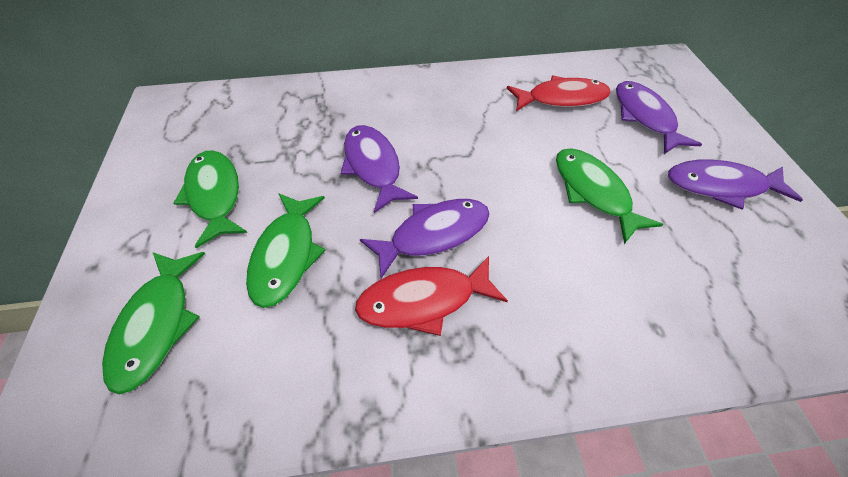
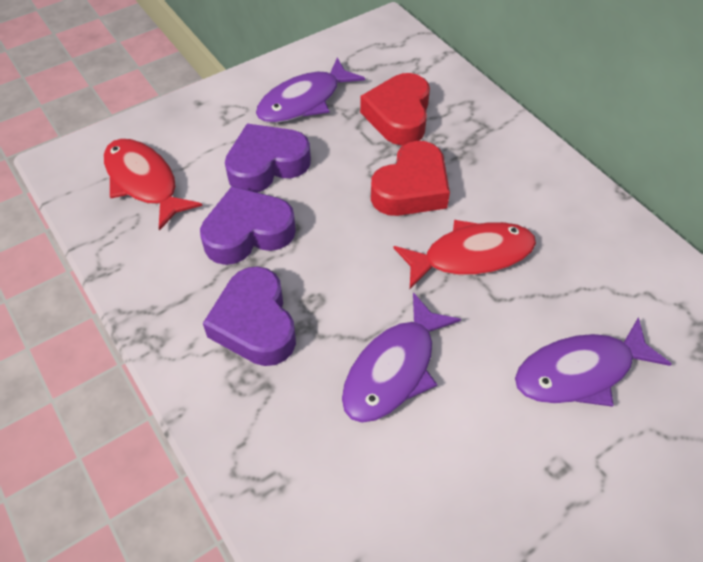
green fish: [102,252,205,394] [173,150,248,248] [246,193,325,308] [556,148,663,244] = 4 -> none = 0
purple fish: [341,125,418,213] [360,199,490,278] [616,81,702,154] [668,159,803,210] = 4 -> [256,58,365,123] [342,293,461,423] [515,317,671,407] = 3
purple heart: none = 0 -> [200,186,296,265] [203,266,296,366] [225,124,311,193] = 3
red heart: none = 0 -> [360,73,430,145] [371,141,450,216] = 2

